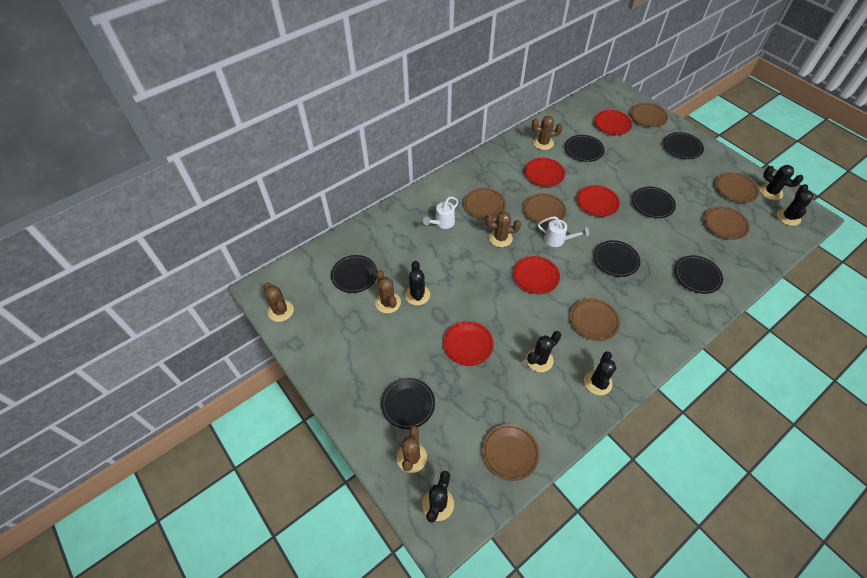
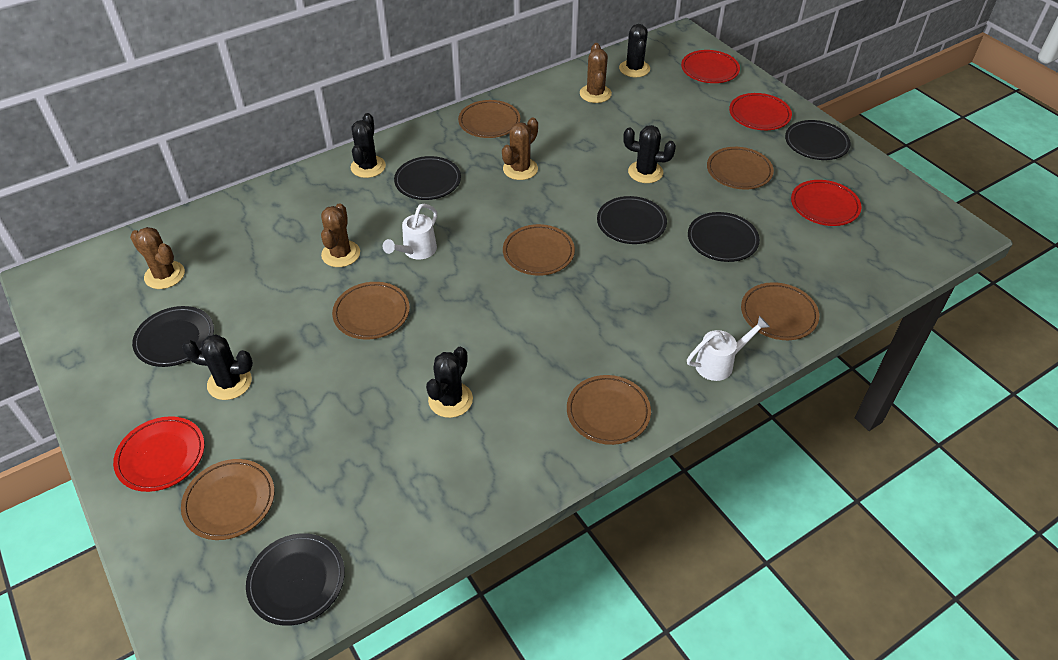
black cactus: [405,261,430,305] [422,471,454,523] [526,331,561,372] [584,351,616,395] [760,165,803,200] [777,184,814,226] = 6 -> [182,334,253,400] [350,113,386,178] [426,347,473,418] [619,24,650,77] [623,125,676,183] = 5
black plate: [331,255,377,293] [381,378,435,429] [565,135,605,162] [594,240,640,277] [632,187,676,218] [663,132,704,159] [675,255,723,294] = 7 -> [132,306,214,367] [246,533,345,626] [394,156,461,200] [597,196,667,244] [688,212,760,262] [785,120,851,160] = 6
brown cactus: [264,282,294,322] [375,270,401,313] [397,425,427,473] [486,211,521,247] [532,116,563,150] = 5 -> [130,227,185,289] [321,203,360,267] [502,117,538,180] [580,43,612,103] = 4
red plate: [443,321,494,366] [513,256,560,294] [524,158,565,187] [577,185,620,217] [594,110,632,135] = 5 -> [113,416,205,492] [681,50,740,83] [729,93,792,130] [791,180,862,226] = 4

